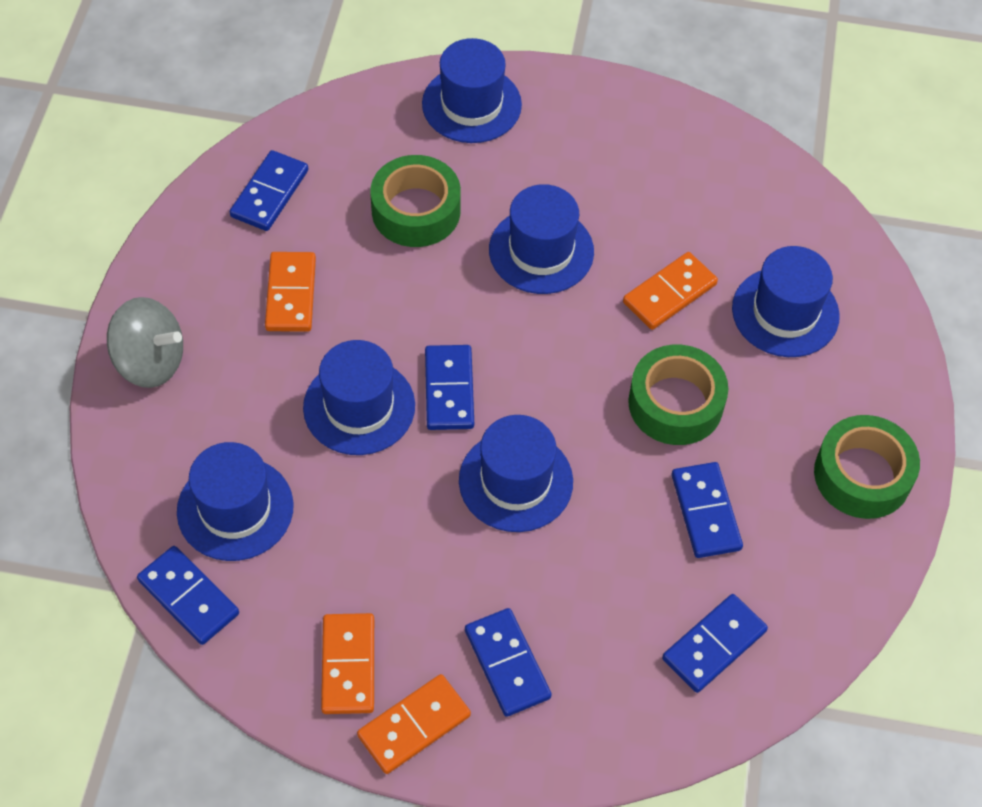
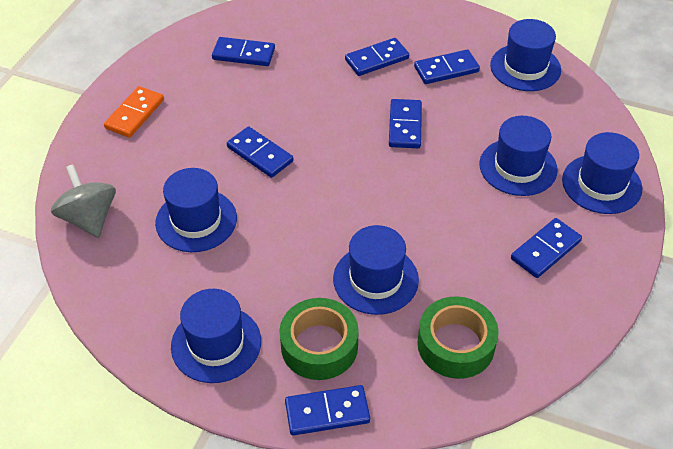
blue domino: [137,546,239,645] [230,150,308,231] [425,345,474,430] [465,608,552,717] [662,594,768,693] [672,462,743,558] = 6 -> [212,37,275,66] [227,126,293,178] [285,385,370,436] [345,38,409,76] [389,99,422,148] [414,50,480,84] [511,218,582,278] = 7
green tape: [370,155,461,247] [628,345,728,445] [814,415,920,519] = 3 -> [280,298,359,380] [417,296,499,379] = 2
orange domino: [265,252,316,332] [321,613,374,714] [357,674,471,774] [623,252,718,330] = 4 -> [104,86,164,138] = 1

